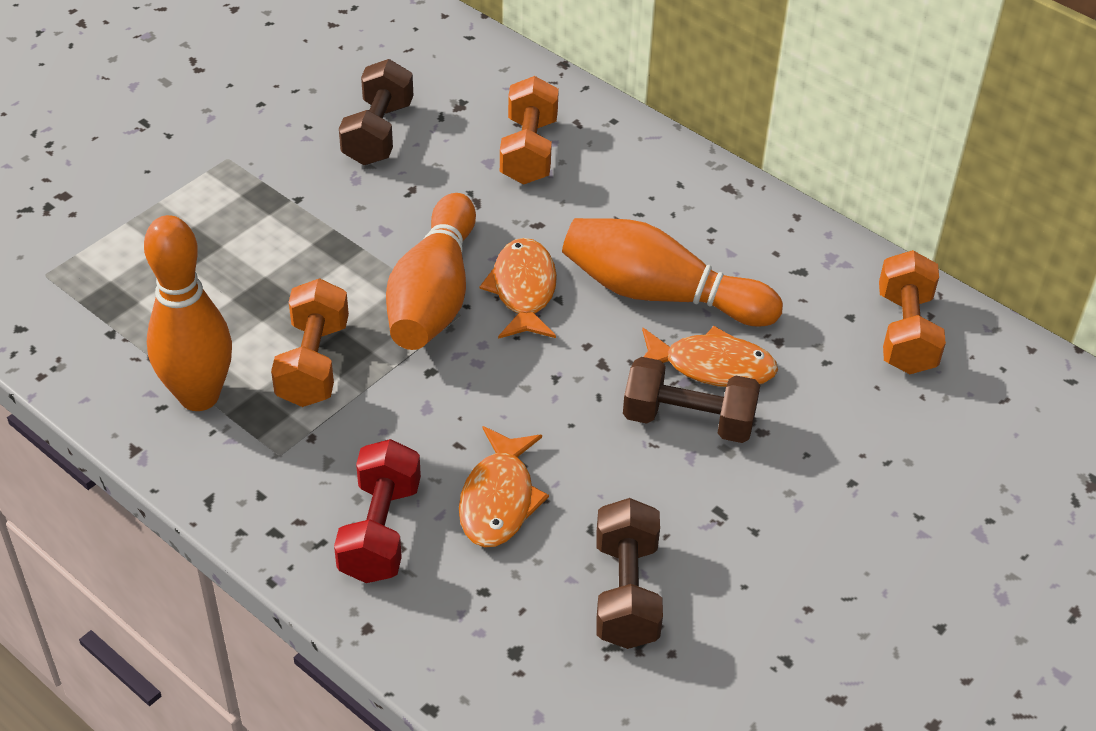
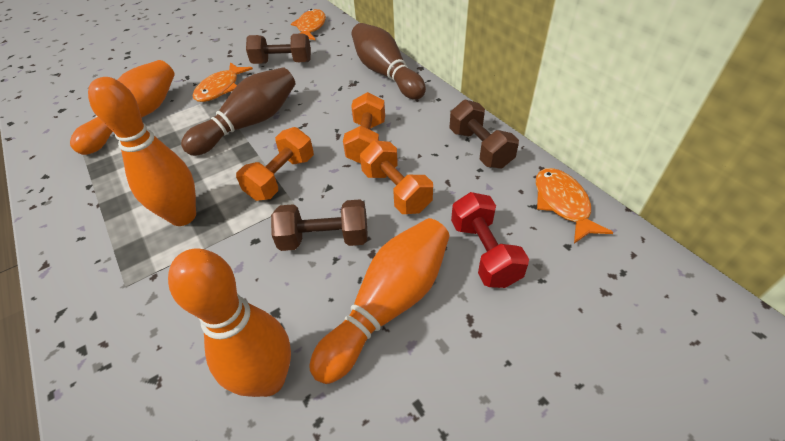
brown bowling pin: none = 0 -> [181,67,295,156] [351,23,426,100] = 2
orange bowling pin: [144,215,232,411] [386,193,476,350] [562,218,783,327] = 3 -> [70,60,175,155] [88,77,196,226] [168,248,291,397] [309,218,449,384] = 4

